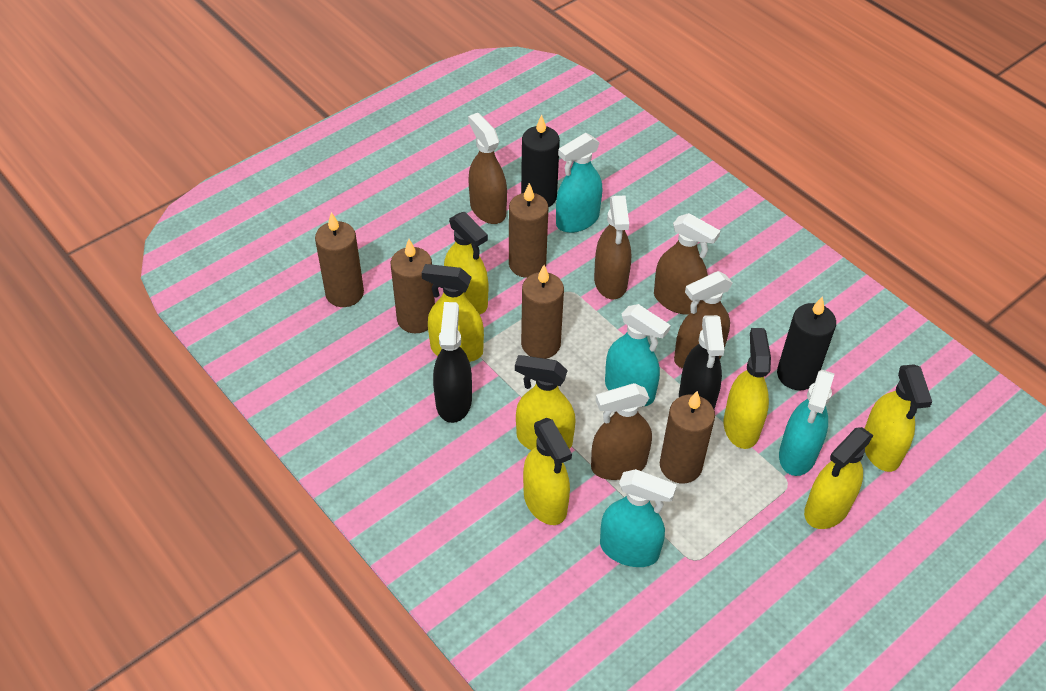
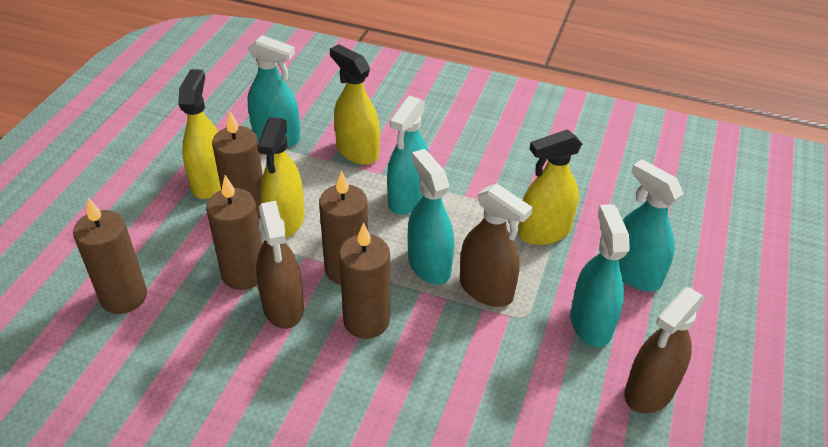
black candle: [521,114,560,207] [777,296,836,390] = 2 -> none = 0
black spray bottle: [433,302,472,423] [679,315,724,409] = 2 -> none = 0
brown spray bottle: [468,113,507,224] [591,383,652,480] [594,196,631,300] [654,213,720,315] [674,271,733,369] = 5 -> [256,201,304,329] [460,184,533,307] [624,287,705,413] = 3
turquoise spray bottle: [556,133,602,233] [600,469,677,567] [605,304,671,406] [779,370,834,476] = 4 -> [248,35,300,147] [387,96,429,215] [408,149,454,285] [570,204,630,347] [619,159,684,292] = 5
yellow spray bottle: [422,264,484,362] [444,212,488,315] [515,355,576,450] [523,418,572,525] [724,328,771,449] [804,427,874,529] [864,364,932,472] = 7 -> [178,69,221,199] [257,117,304,238] [330,44,380,165] [518,129,582,245] = 4

